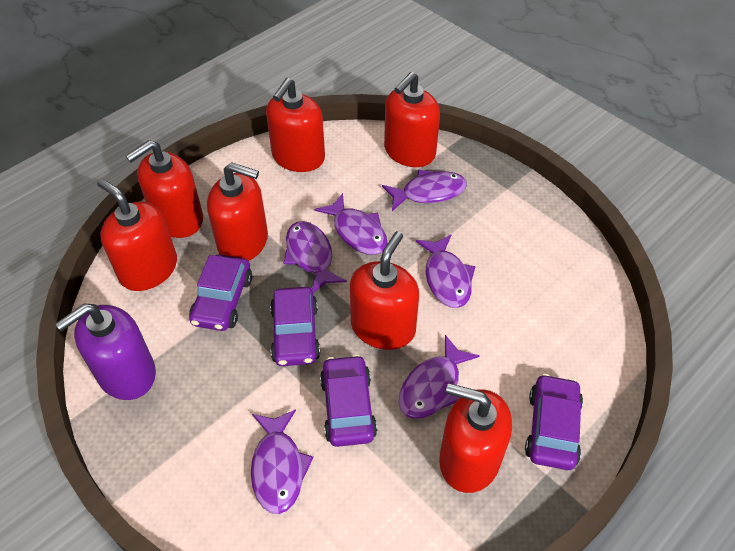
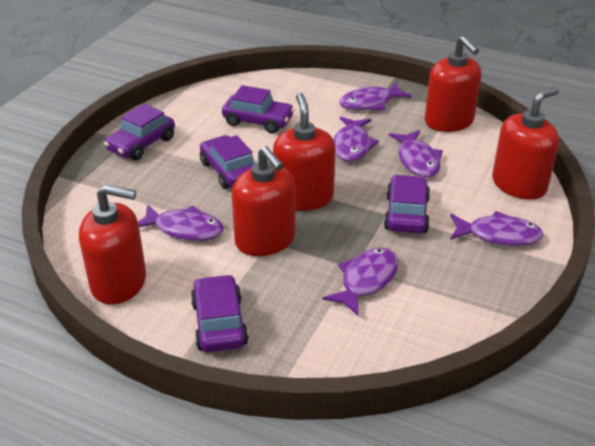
purple car: [189,255,252,331] [270,287,320,366] [320,355,377,447] [525,374,583,470] = 4 -> [104,104,175,161] [191,274,249,352] [200,135,255,189] [222,85,295,133] [384,174,430,233] = 5
purple soap dispenser: [56,303,156,400] = 1 -> none = 0
red soap dispenser: [97,178,177,291] [126,140,203,238] [207,162,268,261] [266,78,325,172] [350,231,419,350] [384,72,440,167] [439,383,512,493] = 7 -> [79,184,146,305] [232,146,296,256] [273,93,335,211] [425,36,481,132] [492,87,559,200] = 5

